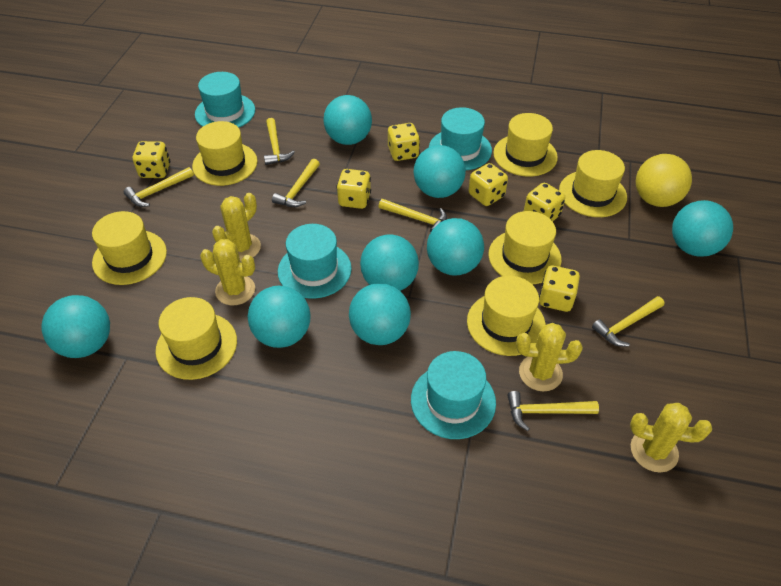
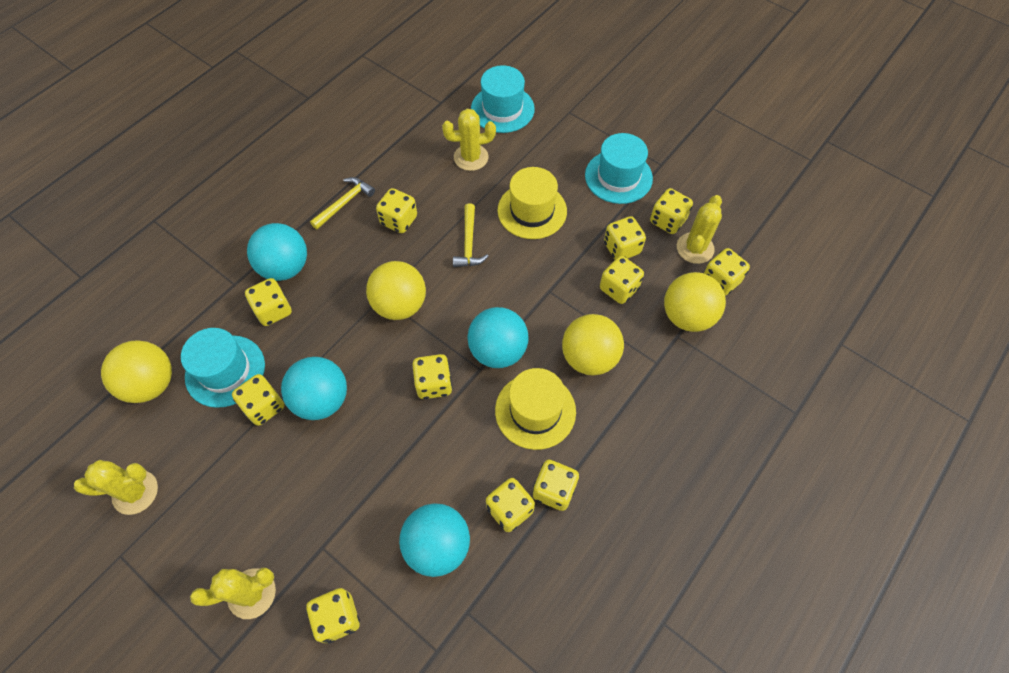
turquoise ball: [41,295,110,358] [248,285,311,348] [323,95,372,145] [349,283,411,345] [360,234,419,291] [413,145,466,198] [427,218,484,276] [672,200,733,257] = 8 -> [247,223,307,281] [281,357,347,420] [399,504,470,577] [467,307,529,368] = 4
turquoise hat: [195,72,255,128] [278,224,352,299] [411,351,496,439] [429,107,492,170] = 4 -> [181,328,265,408] [471,65,535,133] [585,133,653,204] = 3
yellow ball: [636,154,692,207] = 1 -> [101,340,172,403] [366,261,426,320] [562,314,624,376] [664,272,726,332] = 4
yellow dice: [133,141,170,178] [337,169,371,209] [388,123,420,161] [469,163,508,206] [524,183,565,222] [539,266,580,312] = 6 -> [232,374,284,426] [245,278,292,326] [306,588,360,644] [376,188,417,233] [412,354,452,399] [486,478,535,532] [533,460,579,511] [600,256,644,304] [604,216,646,260] [650,188,693,234] [704,248,750,296] = 11
yellow hammer: [124,167,194,207] [264,118,295,165] [272,159,320,207] [379,199,447,233] [507,391,599,431] [592,296,664,347] = 6 -> [310,177,375,229] [453,203,488,267] = 2
yellow hat: [92,211,167,285] [156,297,237,380] [192,121,257,186] [467,276,546,356] [488,211,562,284] [493,113,558,177] [559,150,627,217] = 7 -> [495,368,576,450] [497,167,567,239] = 2

